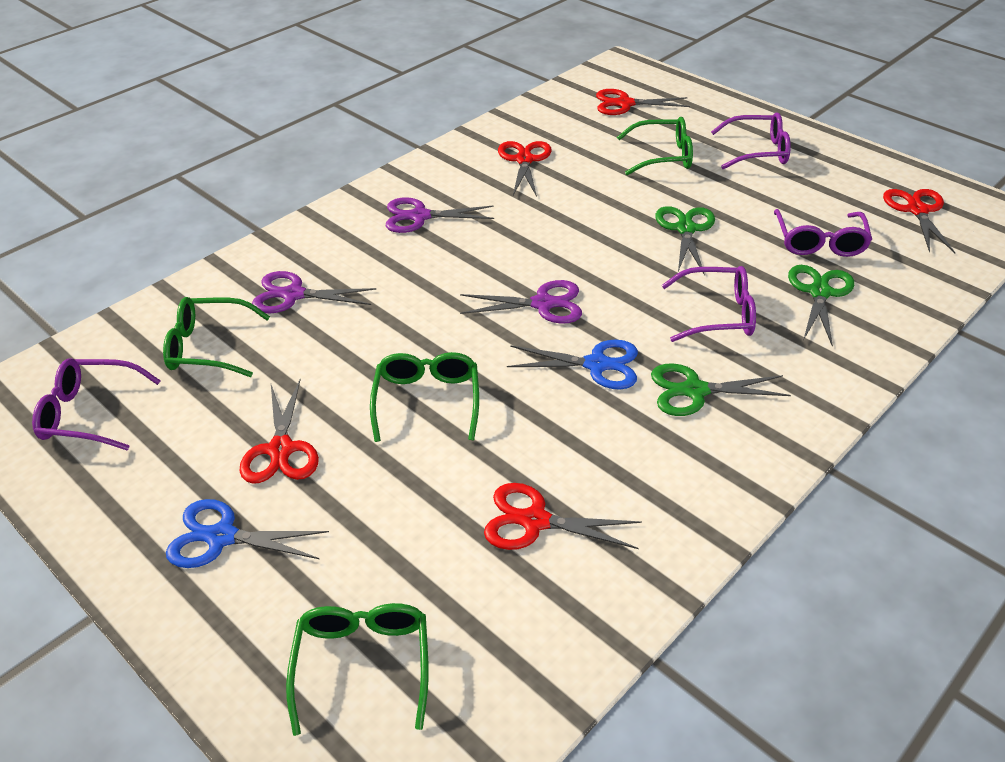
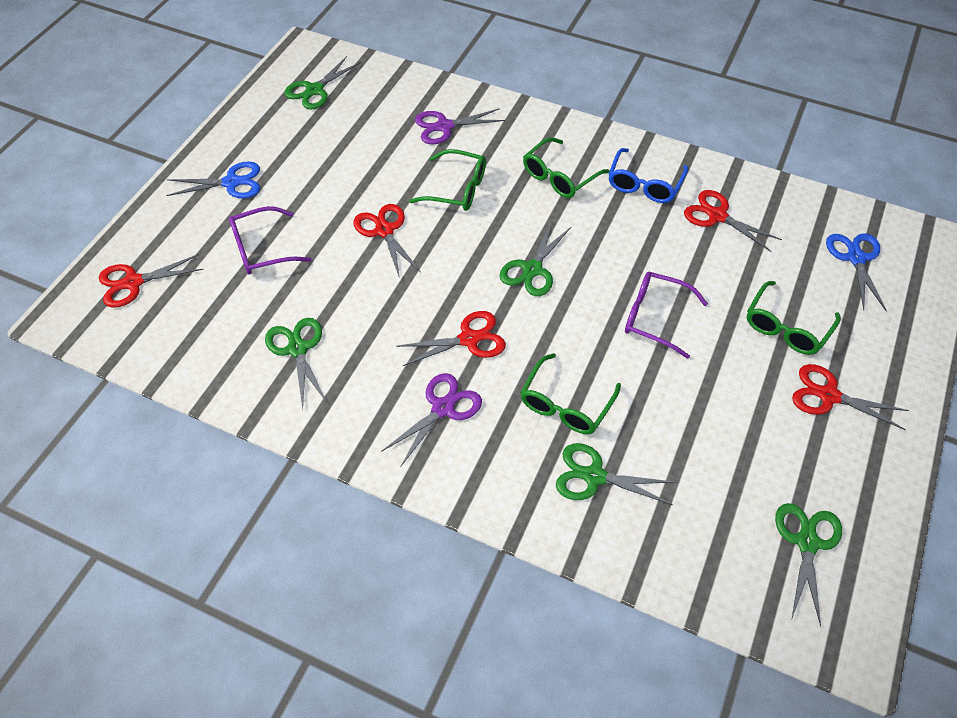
blue glasses: none = 0 -> [609,148,688,203] = 1
green scissors: [651,363,791,416] [655,206,715,274] [788,265,854,346] = 3 -> [265,318,327,409] [284,56,361,110] [499,220,572,296] [556,443,676,505] [775,503,842,627] = 5
purple glasses: [32,358,161,450] [662,266,756,342] [711,112,791,169] [774,209,872,257] = 4 -> [229,206,311,275] [625,272,708,359] = 2
purple scissors: [252,271,376,313] [386,197,494,233] [460,280,582,324] = 3 -> [381,373,482,467] [415,108,505,144] = 2

